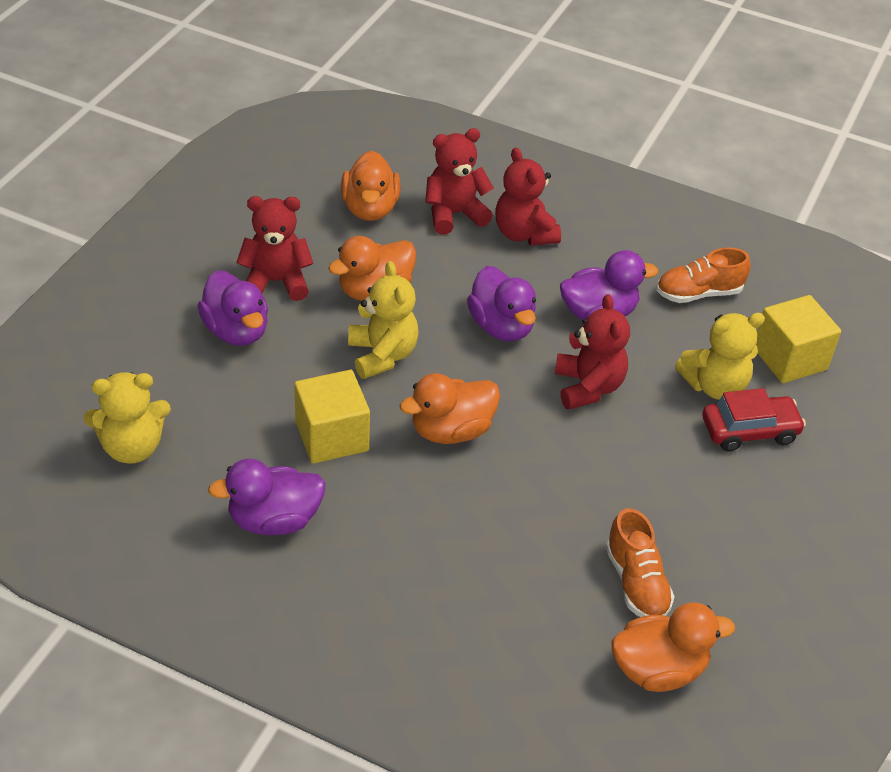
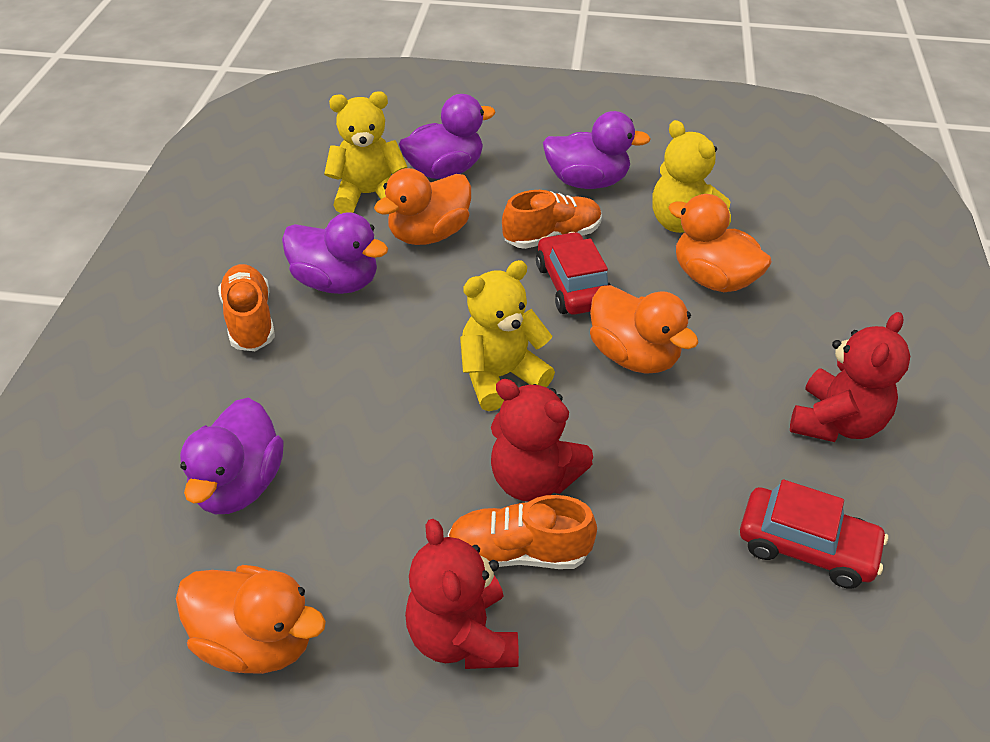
orange shoe: [606,508,675,617] [656,247,751,303] = 2 -> [218,264,275,351] [448,495,597,569] [502,190,602,249] = 3
red car: [702,388,806,452] = 1 -> [536,232,611,315] [740,479,888,588] = 2
red teddy bear: [236,196,313,301] [425,128,494,234] [495,148,561,246] [555,294,630,410] = 4 -> [405,519,519,669] [491,379,593,501] [790,312,910,442] = 3
yellow cube: [294,370,370,464] [756,295,841,383] = 2 -> none = 0

